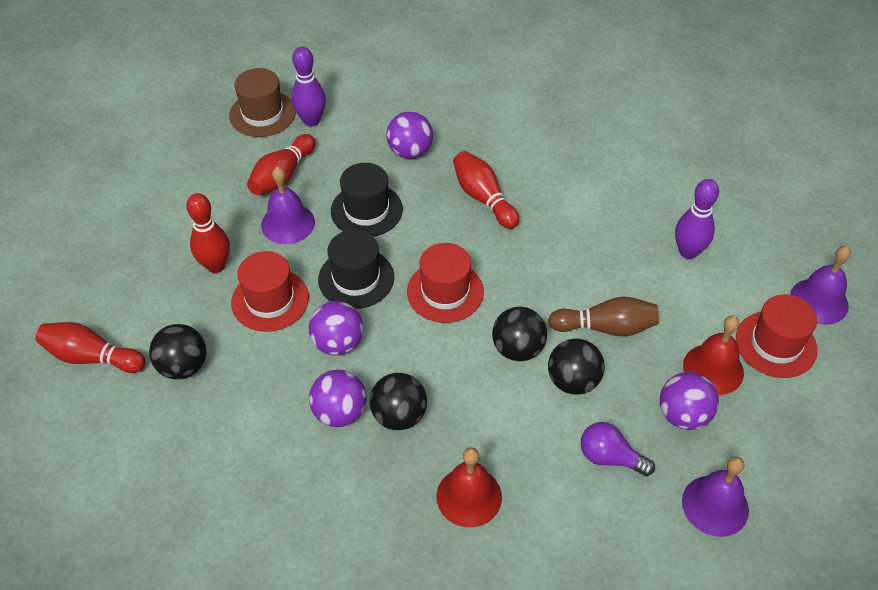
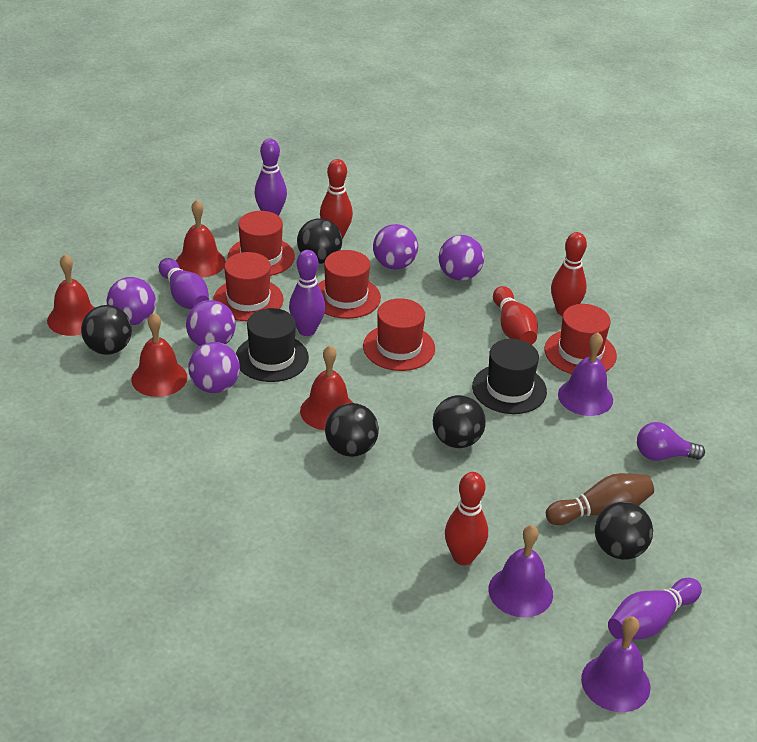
black ball: [149,324,207,380] [370,373,427,430] [492,306,547,361] [548,338,605,395] = 4 -> [81,305,132,355] [297,219,342,264] [325,403,379,457] [433,395,486,448] [595,502,653,560] = 5
brown hat: [229,68,296,137] = 1 -> none = 0
purple ball: [309,301,364,356] [309,370,367,427] [386,112,433,159] [660,372,719,430] = 4 -> [107,277,156,325] [186,300,236,347] [188,342,240,393] [373,224,418,269] [439,235,484,281] = 5
purple bowling pin: [291,47,326,127] [675,179,719,259] = 2 -> [159,258,209,310] [254,139,287,216] [289,250,325,336] [608,578,702,639] = 4
red bell: [437,447,502,527] [683,315,744,395] = 2 -> [47,254,95,336] [131,312,187,397] [176,200,226,278] [300,345,353,430] = 4
red hat: [231,251,309,332] [407,243,484,323] [736,295,818,378] = 3 -> [213,252,283,321] [228,211,295,276] [318,250,381,319] [363,298,435,371] [545,304,617,374] = 5

